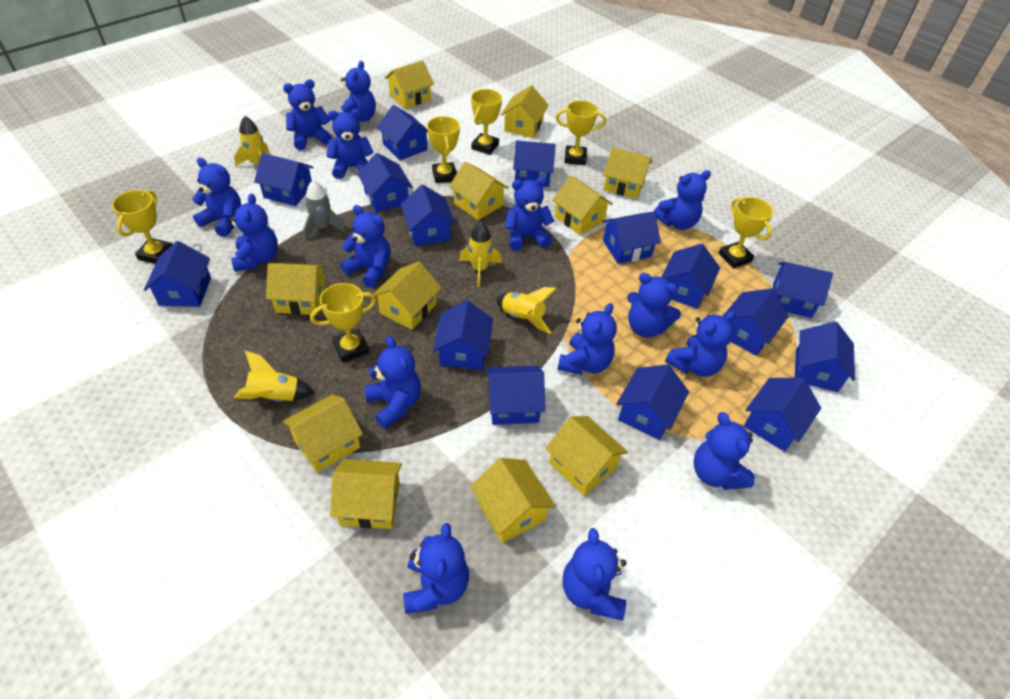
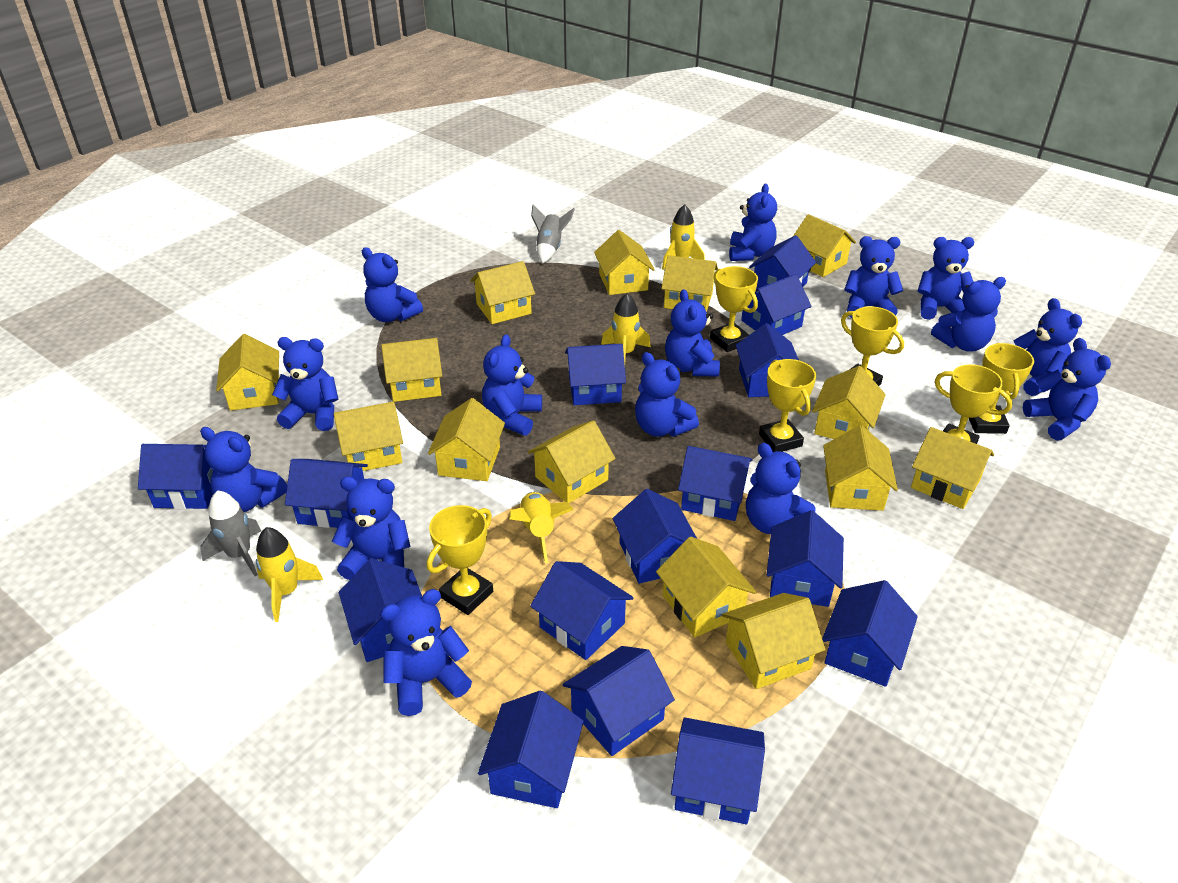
grey rocket: [303,180,346,240] = 1 -> [200,490,261,576] [531,204,575,263] = 2
yellow house: [266,263,326,315] [283,394,363,473] [330,459,402,529] [373,261,441,330] [385,60,434,109] [449,162,509,220] [471,458,556,543] [501,85,549,138] [545,416,628,496] [552,176,613,235] [603,148,652,199] = 11 -> [216,334,279,411] [334,402,403,471] [381,338,442,402] [428,398,505,481] [470,261,535,324] [528,420,616,504] [594,230,655,295] [656,537,757,638] [661,255,718,312] [722,593,826,689] [793,214,856,277] [812,366,886,439] [823,425,898,511] [911,427,994,509] = 14

